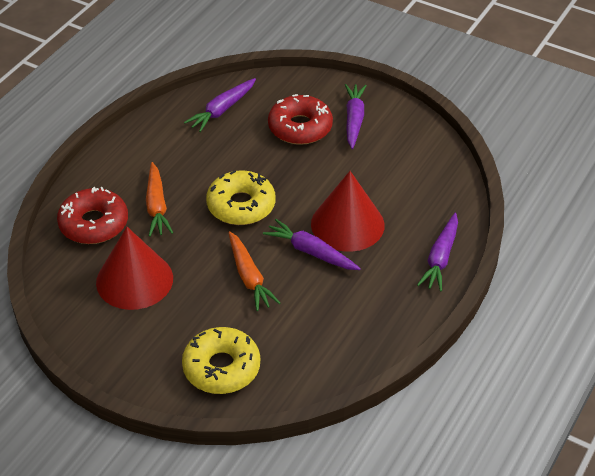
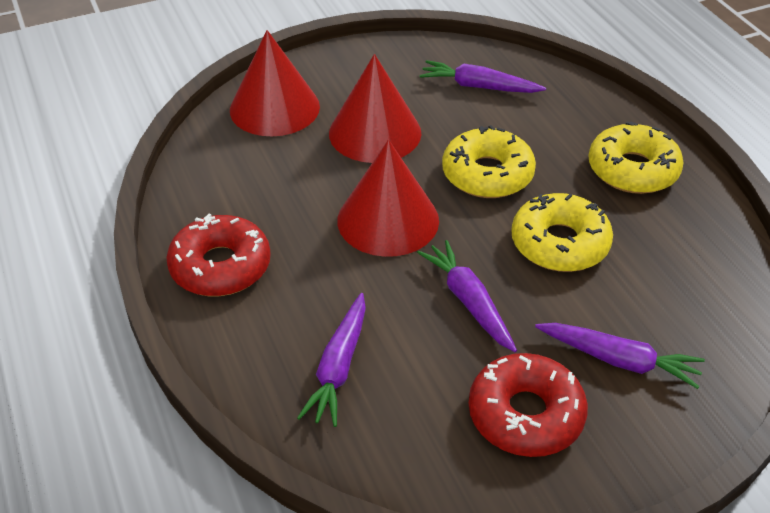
orange carrot: [146,162,173,237] [228,231,280,311] = 2 -> none = 0
red cone: [96,227,173,310] [311,171,385,252] = 2 -> [230,30,320,136] [329,54,422,163] [337,140,439,257] = 3
yellow donut: [182,327,260,394] [206,170,276,225] = 2 -> [442,125,536,198] [511,193,613,272] [588,121,684,194] = 3

